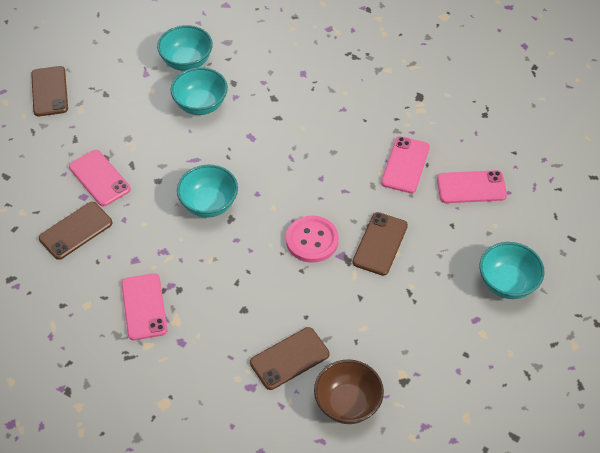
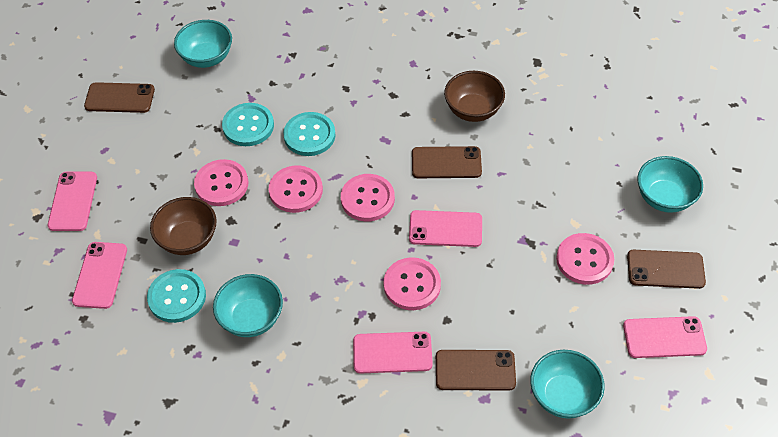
brown bowl: [314,359,384,424] = 1 -> [150,197,217,255] [444,71,505,122] = 2
pink button: [286,216,339,263] = 1 -> [194,159,248,206] [269,165,323,213] [341,174,395,222] [383,257,441,310] [556,233,614,285] = 5
pink phone: [69,150,131,206] [121,273,168,340] [381,136,430,193] [437,170,507,203] = 4 -> [48,172,97,231] [72,242,127,309] [353,332,433,374] [409,210,482,247] [623,316,707,358] = 5
turquoise button: none = 0 -> [147,269,206,323] [222,103,274,146] [283,112,336,156] = 3

